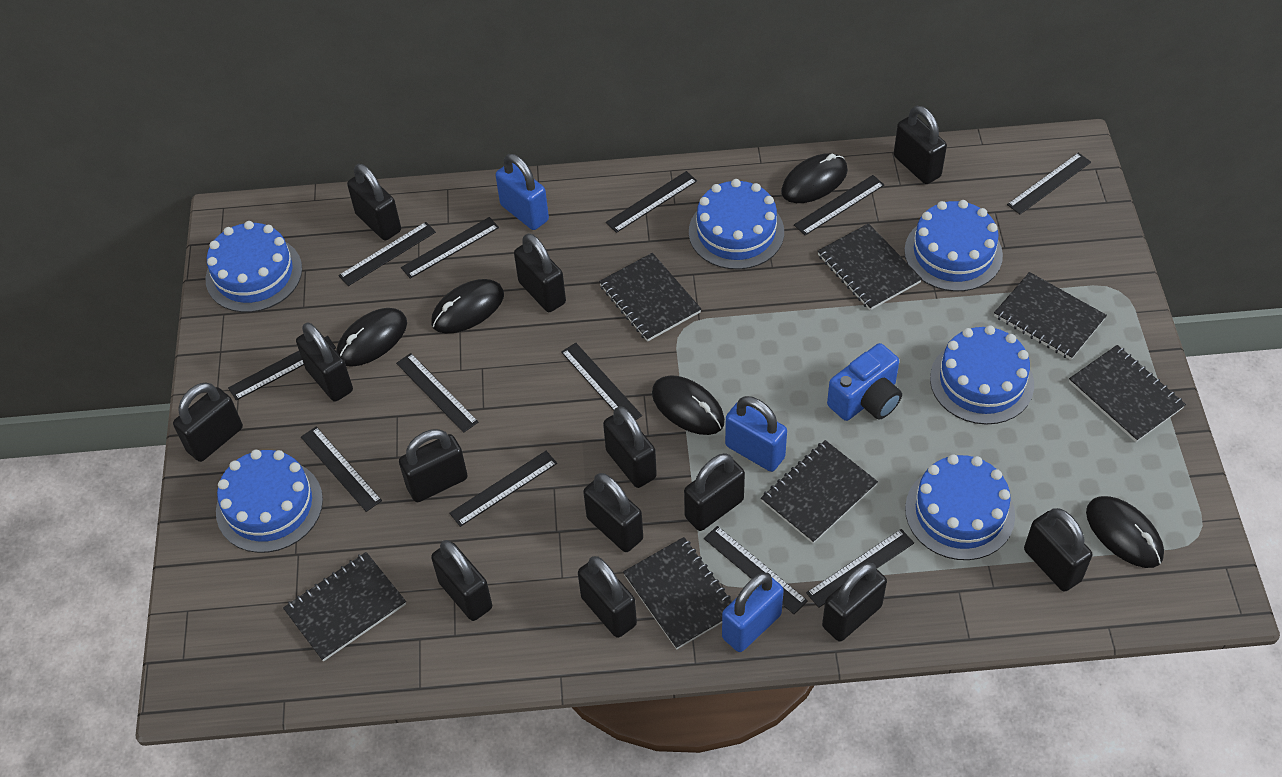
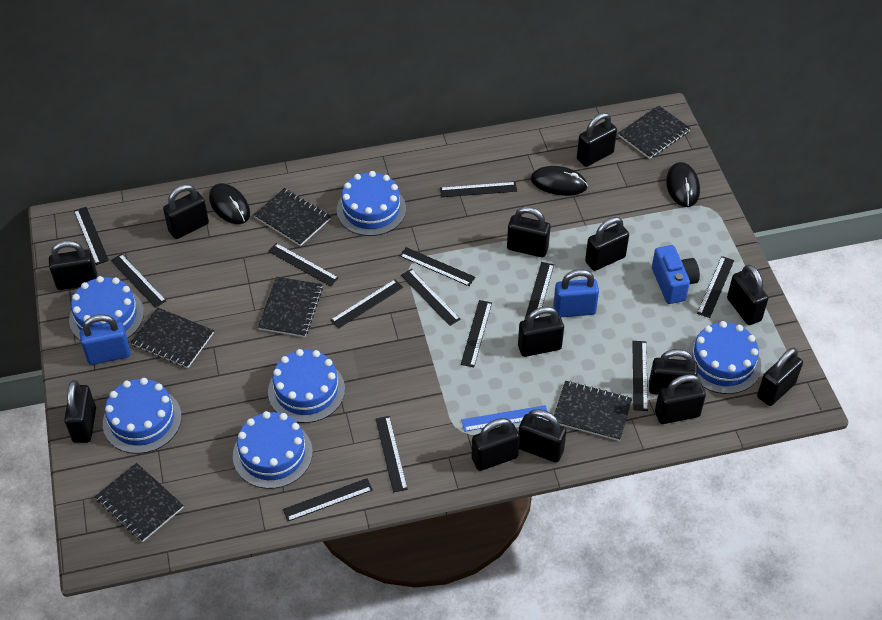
black mouse: [336,308,407,367] [431,279,504,333] [652,375,725,435] [781,153,848,203] [1086,496,1164,568] = 5 -> [209,183,250,224] [531,166,588,196] [666,162,700,207] = 3
black notebook: [283,552,406,661] [599,253,701,342] [623,537,732,649] [761,440,878,544] [818,223,922,310] [994,272,1107,360] [1069,345,1186,442] = 7 -> [95,463,184,542] [130,307,214,368] [254,188,331,246] [258,277,323,337] [554,381,632,441] [618,105,691,159] = 6
black ruler: [228,336,336,401] [301,427,382,512] [338,222,436,286] [396,353,478,433] [401,217,499,279] [449,451,557,527] [561,343,642,420] [606,171,697,233] [704,526,808,614] [794,175,884,235] [806,529,914,608] [1007,153,1091,214] = 12 -> [74,207,109,265] [111,254,166,308] [268,243,339,286] [283,478,373,521] [331,279,403,328] [376,416,408,492] [400,247,475,286] [401,269,461,326] [440,182,517,197] [461,300,492,367] [524,262,554,320] [632,341,648,411] [697,256,734,318] = 13
blue padlock: [495,154,549,230] [722,572,784,652] [725,396,787,472] = 3 -> [80,314,130,365] [553,269,599,317] = 2
blue ruler: none = 0 -> [461,405,548,432] = 1

